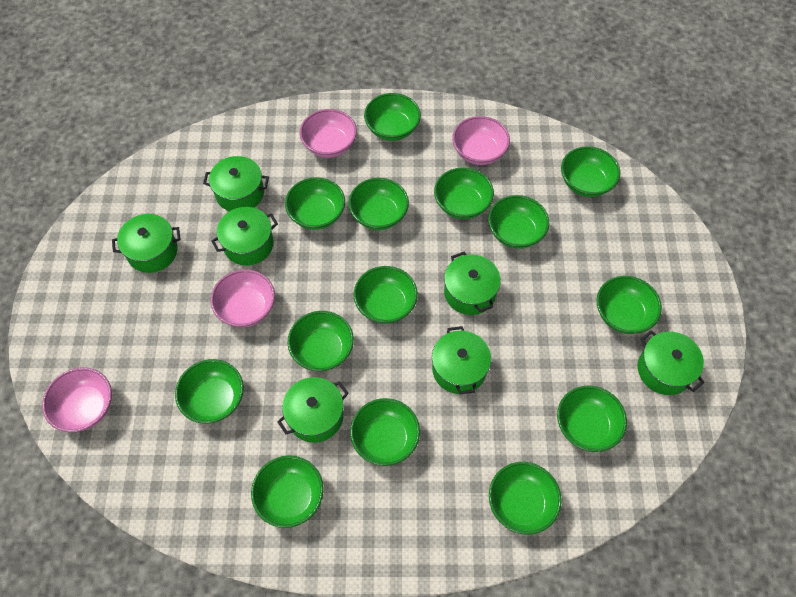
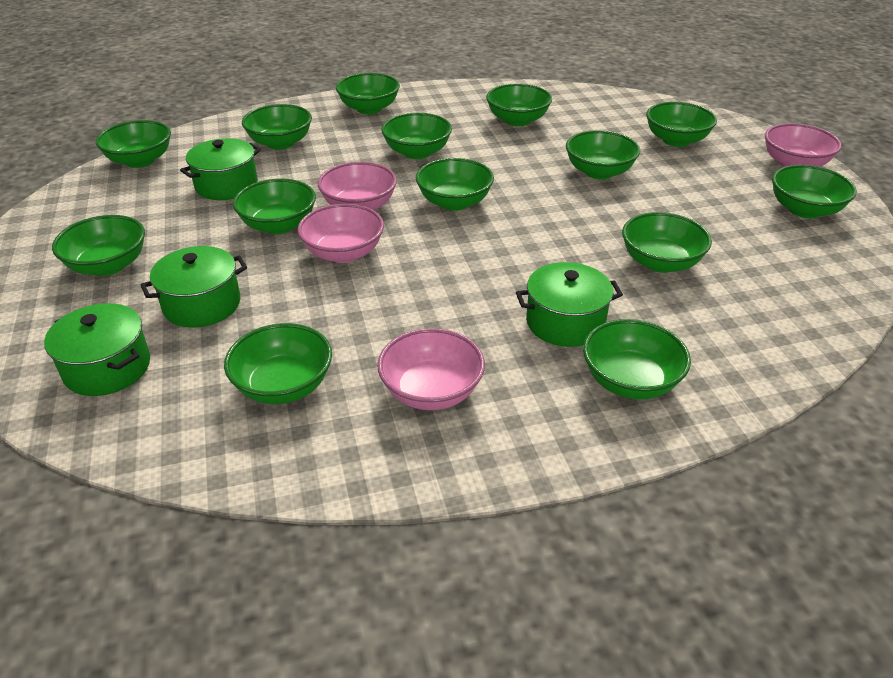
green pot: [112,214,181,273] [203,156,269,211] [211,207,278,266] [277,377,349,443] [432,326,491,394] [444,252,501,315] [638,330,705,395] = 7 -> [44,303,150,396] [141,246,247,327] [180,138,261,200] [516,262,623,347] = 4

